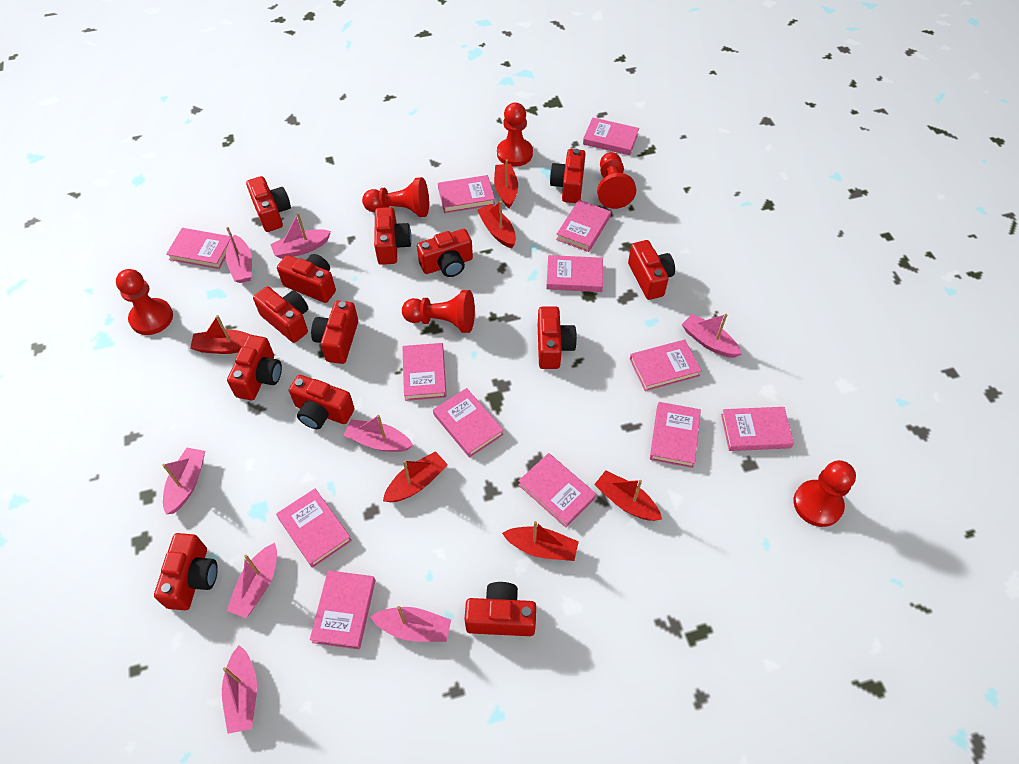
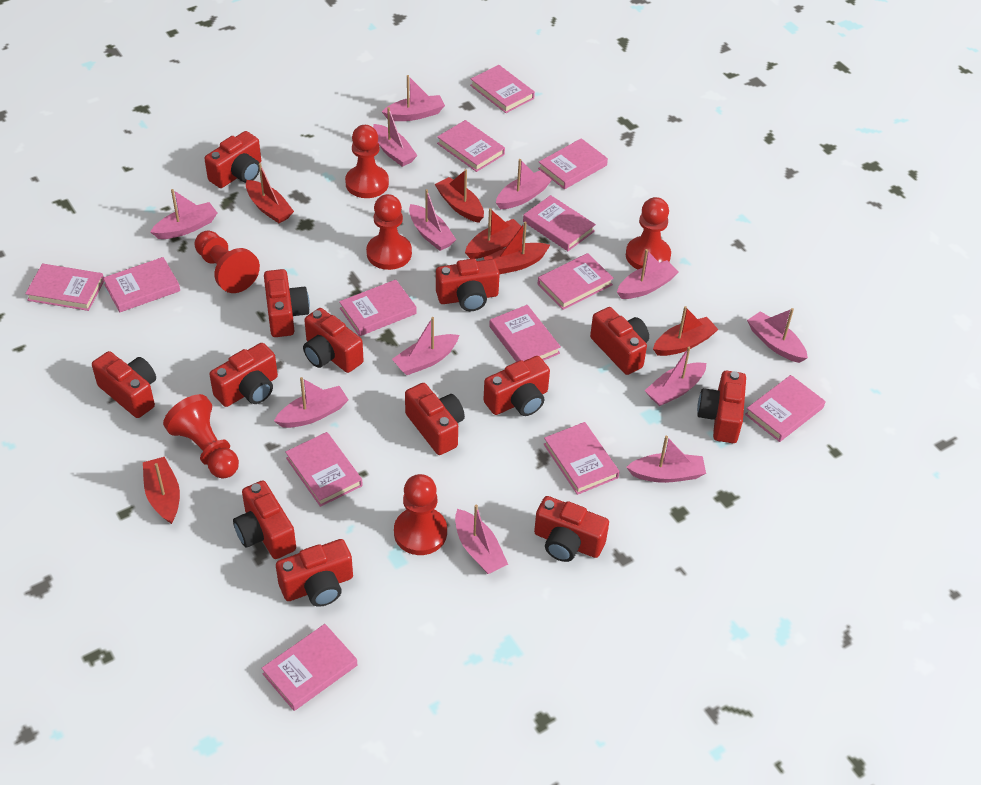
pink boat: [162,448,205,514] [222,645,257,734] [226,227,252,283] [226,543,277,618] [270,213,331,259] [343,415,413,452] [370,606,451,642] [682,314,742,358] = 8 -> [150,189,217,239] [274,377,349,428] [373,107,418,167] [382,75,445,121] [392,317,459,375] [409,189,456,251] [455,505,508,574] [496,159,552,209] [617,249,679,299] [626,436,706,483] [644,347,706,406] [747,308,808,363] = 12

